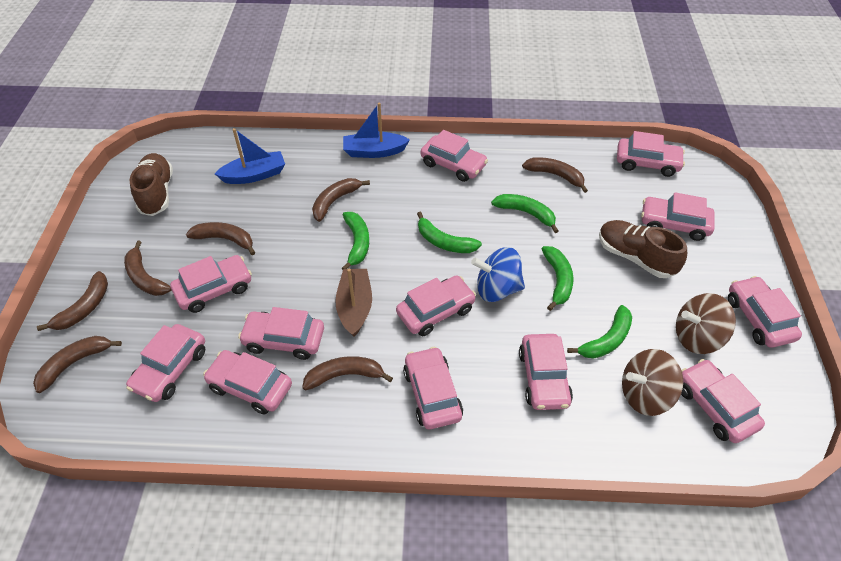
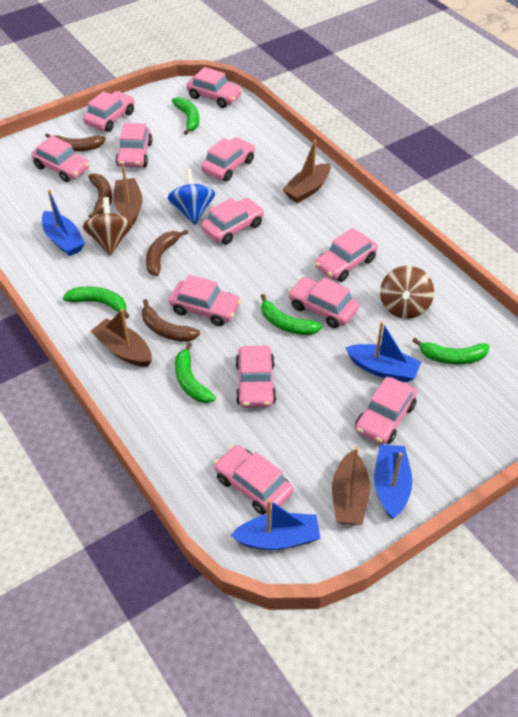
blue boat: [215,128,285,184] [343,103,410,158] = 2 -> [42,190,85,256] [231,499,320,550] [345,321,421,382] [374,444,412,519] = 4
brown banana: [33,336,122,393] [37,271,108,331] [124,240,172,296] [186,222,256,255] [302,356,393,390] [312,178,370,222] [522,157,588,193] = 7 -> [45,133,106,152] [88,173,112,218] [142,299,200,342] [146,230,188,276] = 4
brown boat: [335,268,372,337] = 1 -> [91,309,152,367] [113,166,143,225] [282,140,331,203] [332,447,371,525] = 4
brown shoe: [130,153,173,216] [599,220,687,278] = 2 -> none = 0

